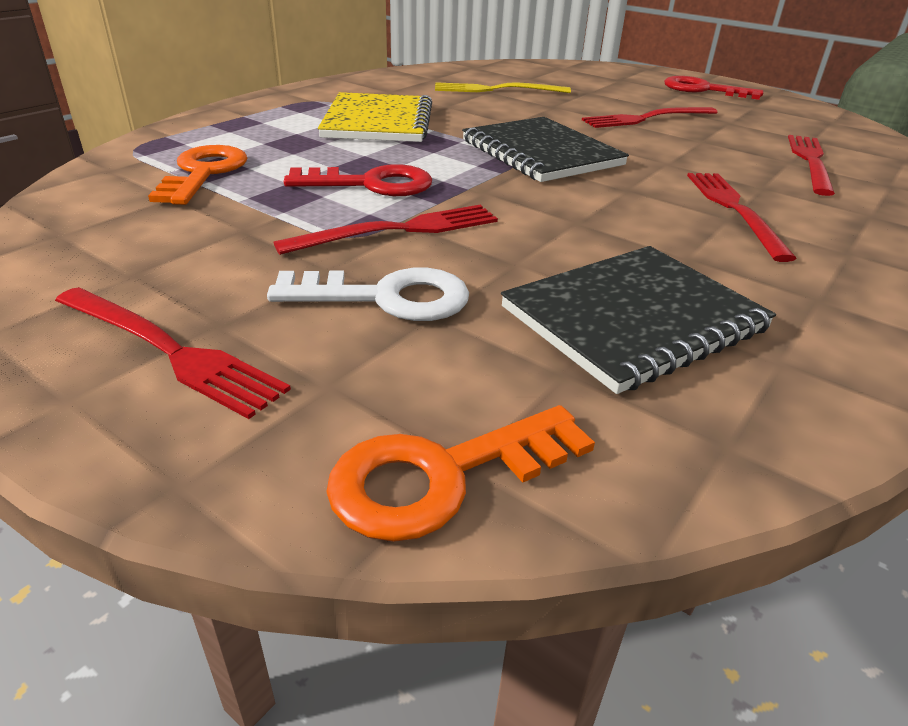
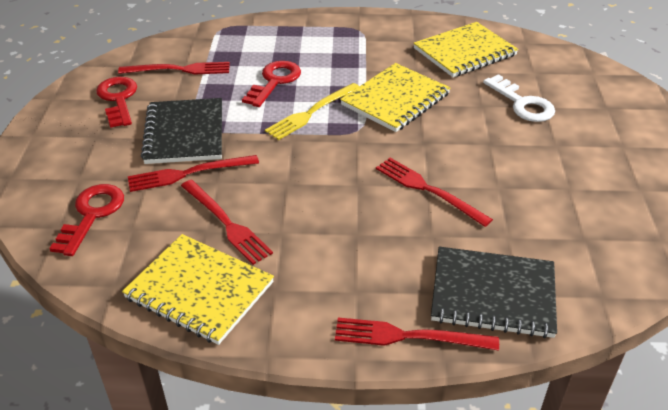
orange key: [148,145,247,205] [326,405,595,542] = 2 -> none = 0
red key: [284,164,432,196] [664,76,763,100] = 2 -> [49,184,124,256] [96,77,137,128] [242,61,301,107] = 3
yellow notebook: [318,92,432,142] = 1 -> [122,234,274,345] [340,63,451,132] [413,22,519,77] = 3

